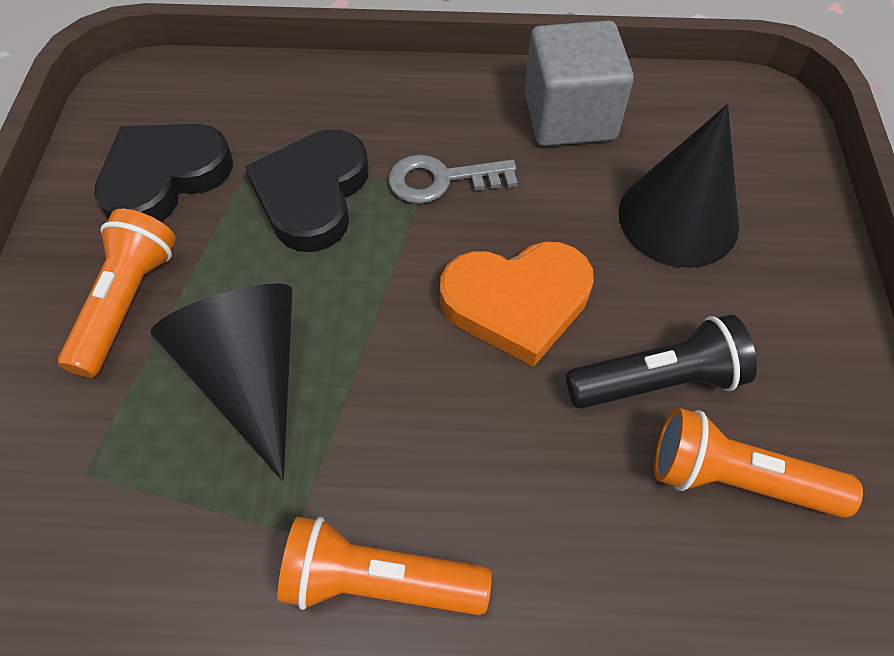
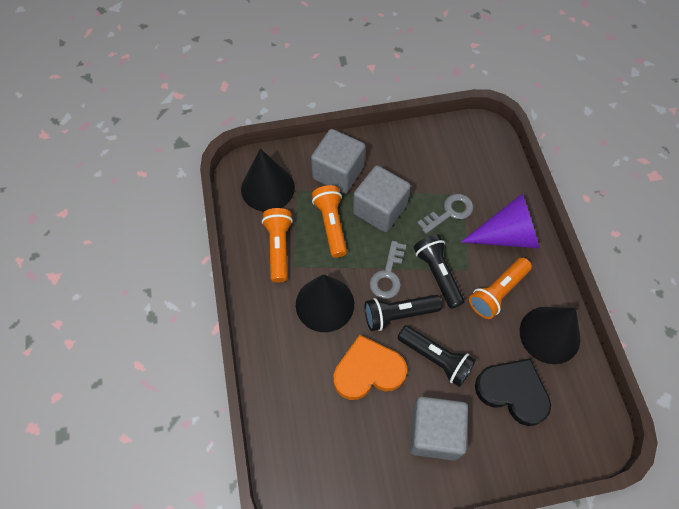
black cone: [151,284,293,481] [619,104,739,268] = 2 -> [241,149,295,211] [296,274,354,332] [520,307,580,364] = 3
black flashlight: [566,315,757,409] = 1 -> [365,295,442,331] [398,325,476,387] [414,234,465,309] = 3
black heart: [94,124,233,222] [245,130,369,252] = 2 -> [475,359,551,426] = 1
grey cube: [524,20,634,146] = 1 -> [311,129,365,193] [353,165,411,232] [409,397,468,461] = 3
grey key: [388,155,518,204] = 1 -> [369,241,406,299] [417,194,473,234] = 2
purple cone: none = 0 -> [461,194,539,248] = 1

